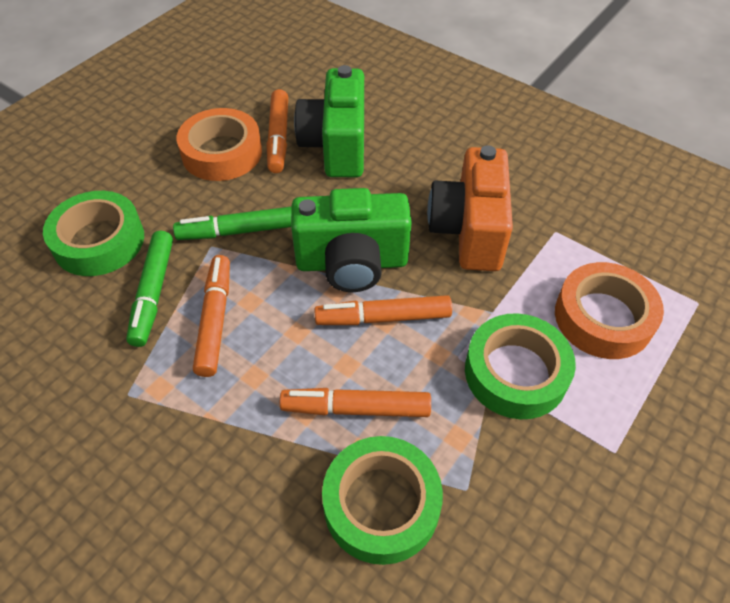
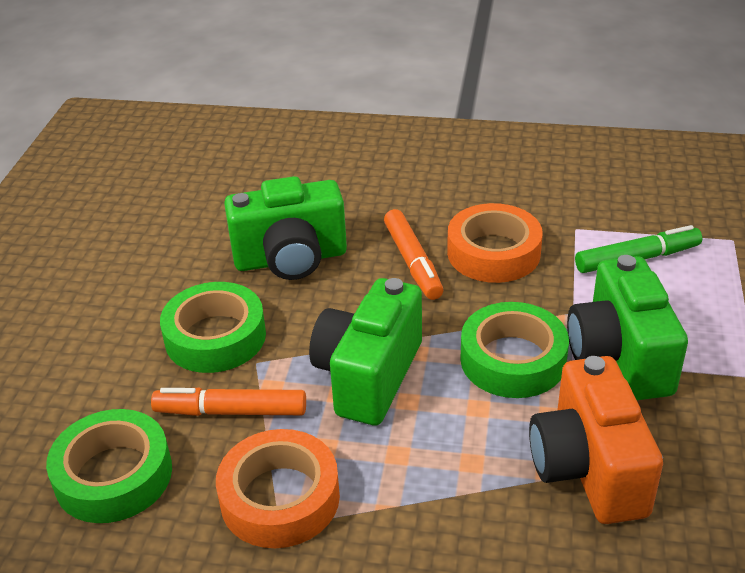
green camera: [291,188,412,292] [294,65,364,177] = 2 -> [224,176,347,280] [309,278,422,425] [567,255,688,400] = 3
green marker: [126,231,173,347] [173,207,291,240] = 2 -> [575,225,702,273] = 1
orange marker: [193,255,230,377] [266,89,288,173] [280,388,431,417] [314,295,452,325] = 4 -> [151,387,306,416] [384,209,443,300] = 2

